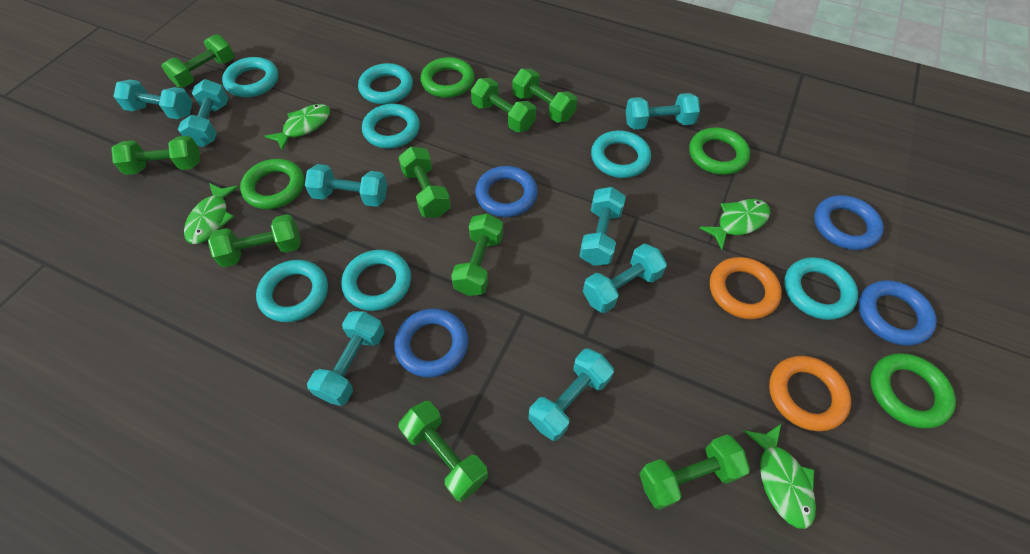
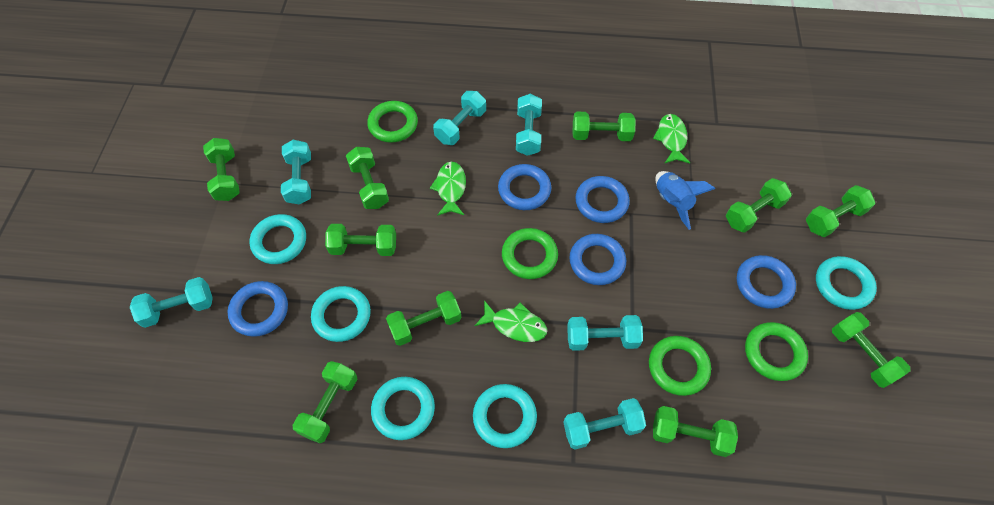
blue ring: [394,308,468,377] [475,166,538,217] [814,195,884,250] [858,280,937,346] = 4 -> [228,281,288,337] [498,164,551,210] [569,234,626,285] [575,176,630,223] [737,255,796,309] = 5
blue rocket: none = 0 -> [655,171,716,230] = 1
green dumbbell: [111,136,200,175] [161,34,235,88] [208,214,301,267] [398,147,451,218] [399,401,488,502] [451,214,503,296] [471,78,536,132] [512,69,577,123] [639,435,750,510] = 9 -> [203,138,240,201] [292,361,357,443] [325,224,396,256] [346,147,389,209] [386,291,462,346] [572,112,636,141] [653,406,738,457] [726,178,792,233] [806,185,875,237] [832,312,910,388] = 10
green fish: [184,183,239,244] [265,104,330,151] [699,199,770,250] [744,424,816,529] = 4 -> [430,161,466,216] [475,300,547,342] [653,114,690,164] = 3
orange ring: [710,257,782,319] [769,356,851,431] = 2 -> none = 0
turquoise dumbbell: [113,80,192,119] [178,79,228,147] [305,164,387,207] [307,311,385,406] [529,348,614,441] [579,187,626,266] [583,244,667,313] [626,93,700,129] = 8 -> [130,277,213,328] [281,140,311,205] [433,91,486,145] [516,94,542,156] [563,398,646,450] [567,315,643,351] = 6
turquoise ring: [222,57,278,97] [256,260,328,322] [341,250,411,311] [358,63,413,104] [362,104,420,148] [591,130,651,178] [784,257,858,320] = 7 -> [250,214,306,264] [311,286,371,342] [371,377,435,440] [473,384,537,448] [816,256,877,310] = 5

